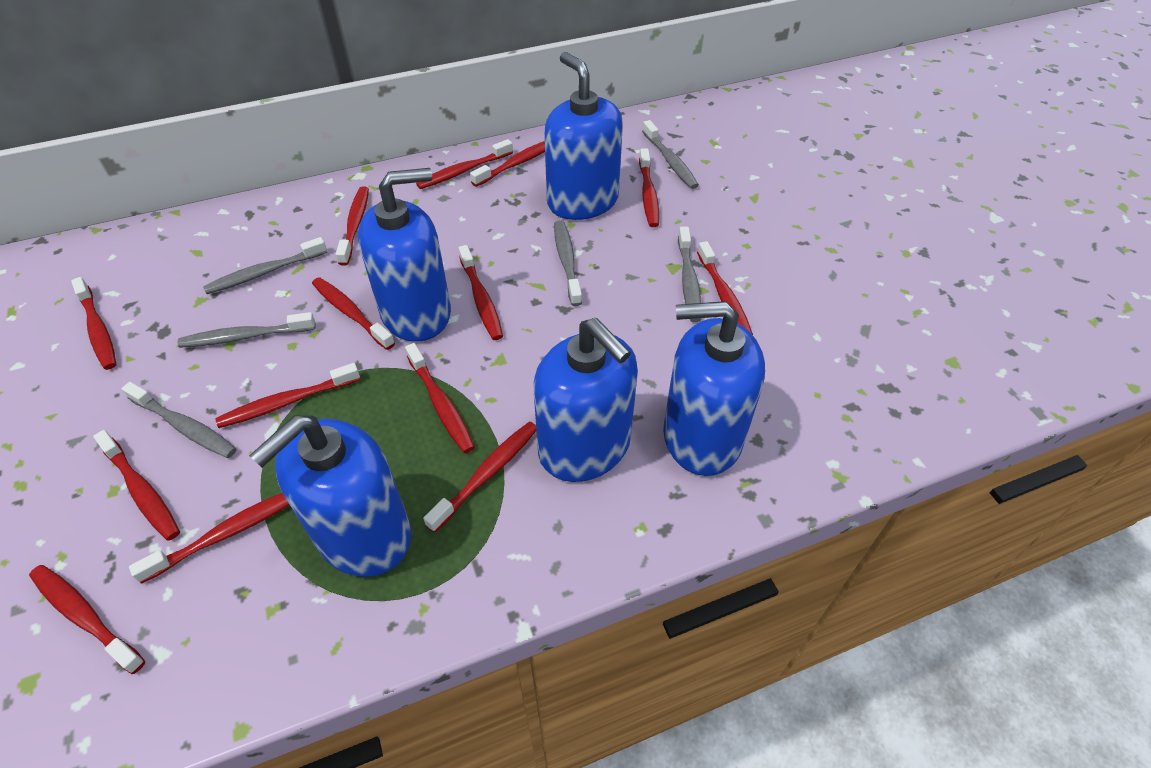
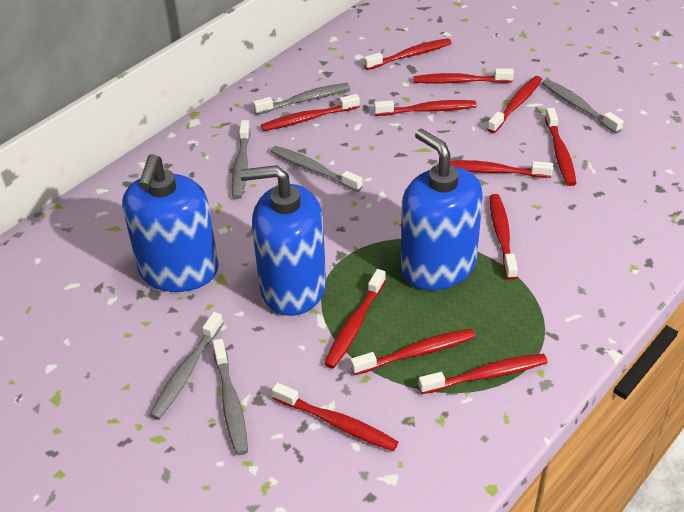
blue soap dispenser: [249,415,411,577] [358,168,451,342] [534,318,638,482] [544,52,623,220] [663,301,765,476] = 5 -> [122,154,219,292] [240,165,326,316] [401,129,483,290] = 3
red toothbrush: [29,565,145,674] [71,277,116,370] [93,430,180,541] [129,493,289,584] [215,363,360,428] [312,277,395,350] [336,186,369,266] [405,343,475,453] [416,139,513,189] [423,421,536,533] [458,245,503,340] [470,141,545,187] [639,149,659,227] [697,241,753,335] = 14 -> [261,94,360,131] [272,382,398,451] [324,269,386,369] [351,329,475,375] [364,38,452,70] [374,100,477,116] [413,68,514,84] [418,354,548,394] [450,160,553,178] [487,76,542,133] [490,194,518,280] [545,108,576,186] = 12

